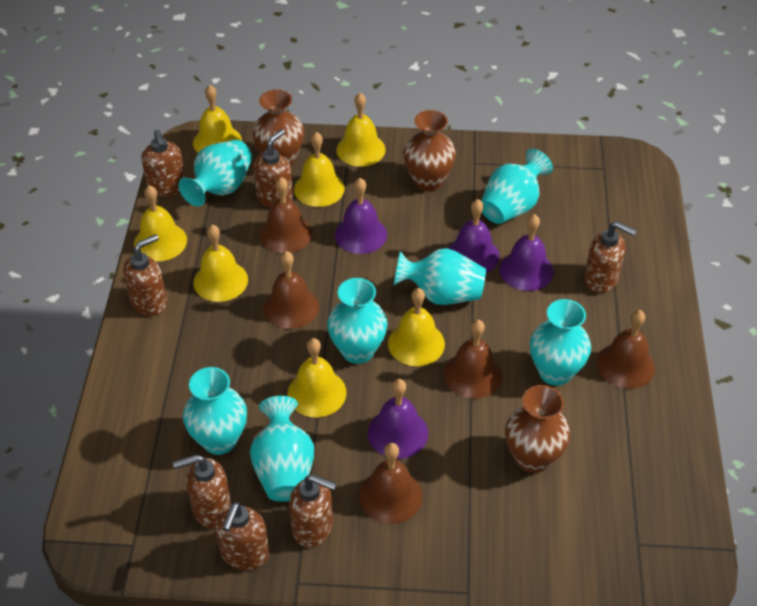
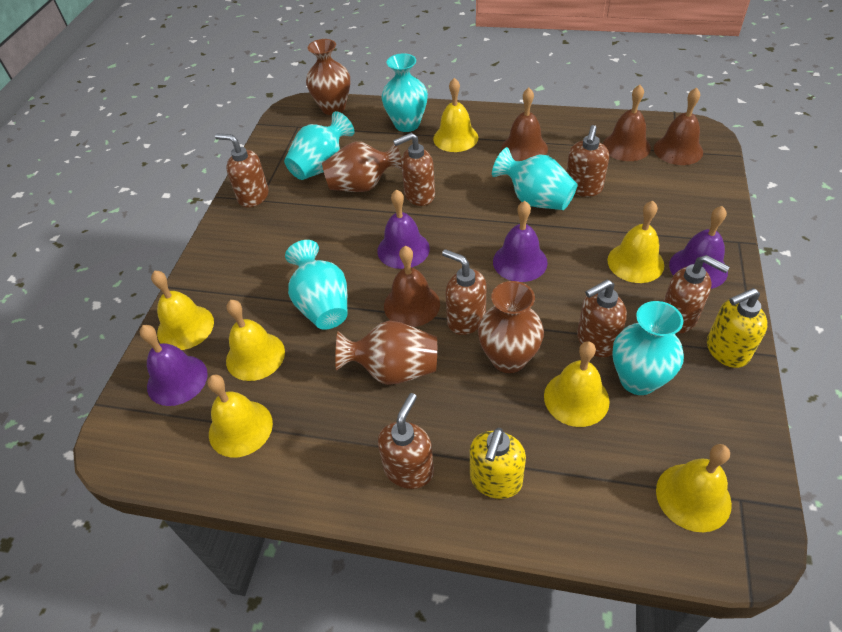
brown bell: [260,177,312,253] [263,251,319,329] [359,443,423,524] [444,320,502,399] [597,310,655,389] = 5 -> [384,246,440,327] [501,88,548,161] [603,85,651,161] [654,87,703,165] = 4
brown vase: [252,90,304,167] [403,110,456,191] [505,385,570,473] = 3 -> [306,39,350,115] [322,141,402,192] [335,321,437,385] [478,281,544,373] = 4
turquoise vase: [179,140,252,207] [183,367,247,455] [250,396,314,502] [327,278,388,364] [393,248,486,305] [481,149,553,224] [530,299,591,386] = 7 -> [284,111,354,180] [285,240,347,330] [381,53,428,132] [492,147,577,210] [612,301,684,395] = 5
yellow soap dispenser: none = 0 -> [470,428,526,499] [707,288,768,368] = 2

